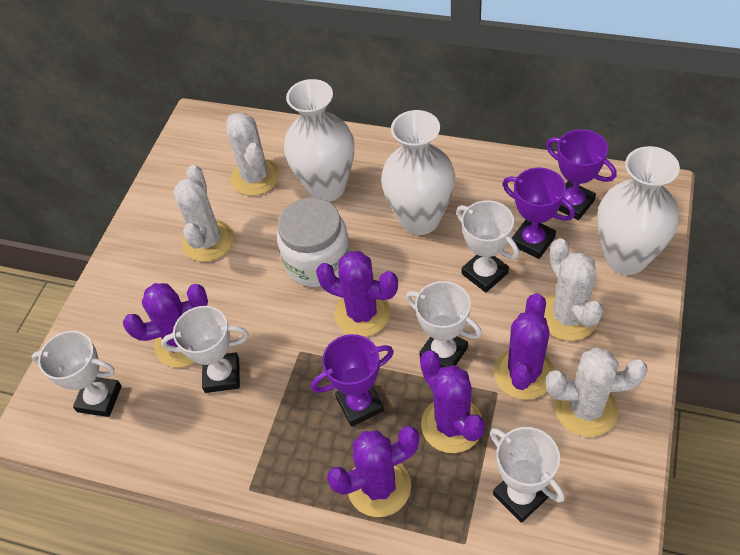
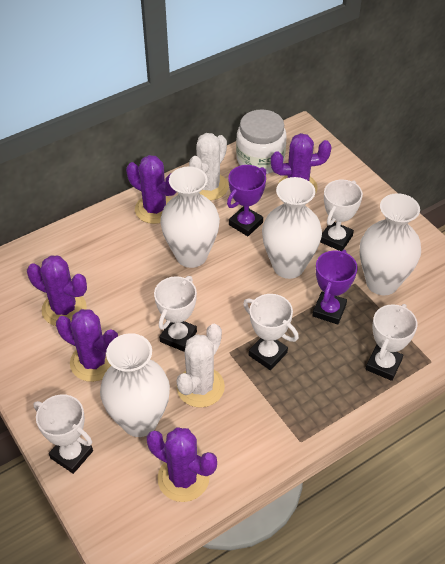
purple trophy: [311,334,394,427] [503,168,575,259] [546,129,616,220] = 3 -> [227,165,266,236] [312,250,358,325] = 2
white cactus: [173,165,234,262] [226,112,280,196] [544,238,603,341] [546,347,648,437] = 4 -> [176,324,225,408] [189,133,229,201] = 2
white vase: [284,79,354,202] [381,110,455,235] [597,146,680,275] = 3 -> [100,333,170,437] [160,167,220,268] [262,177,322,279] [360,193,421,295] = 4

